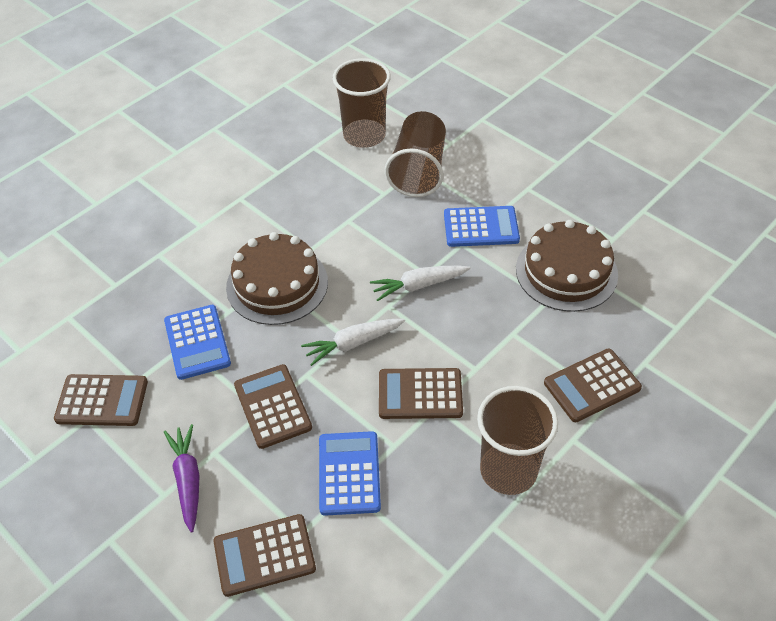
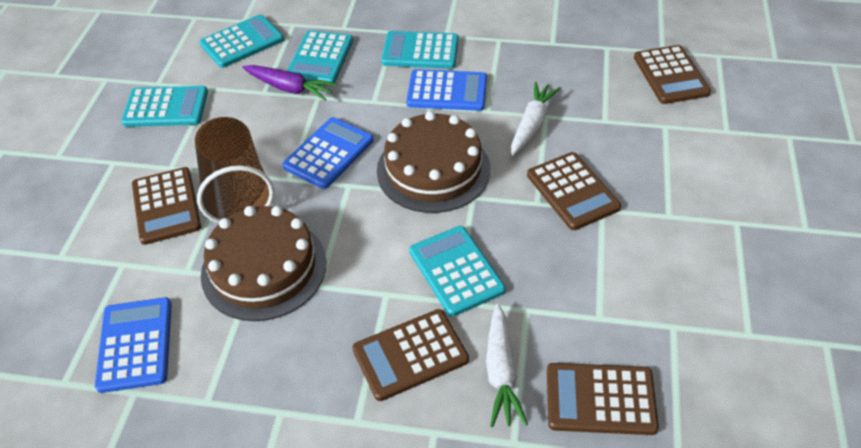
brown cup: [333,58,391,148] [385,111,446,197] [477,386,558,495] = 3 -> [195,117,274,223] = 1
turquoise calculator: none = 0 -> [121,86,208,127] [200,15,284,68] [287,30,353,83] [381,31,459,69] [409,226,506,317] = 5

